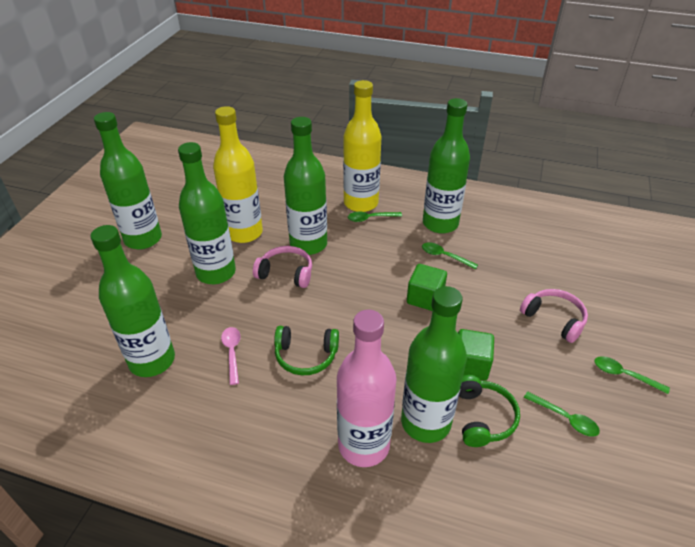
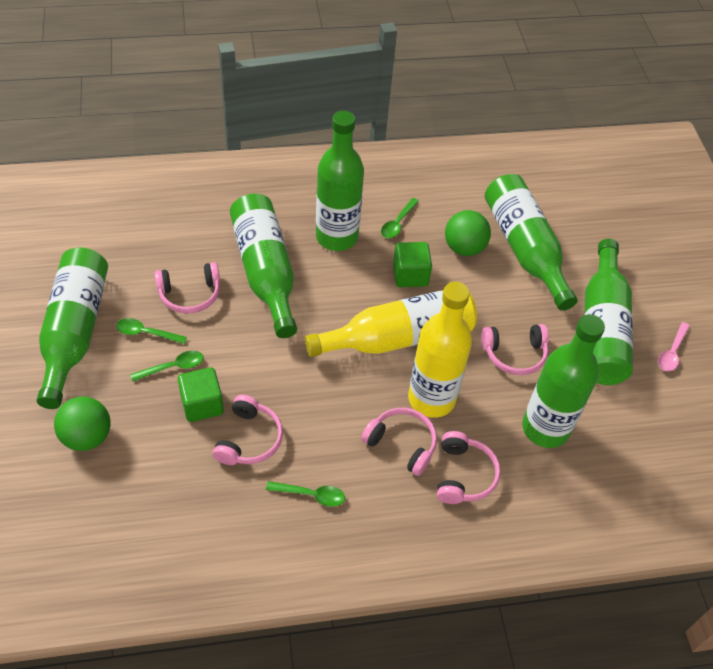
green ball: none = 0 -> [54,397,111,451] [445,210,491,256] = 2
green headphones: [274,326,339,375] [459,375,520,447] = 2 -> none = 0
pink bottle: [337,310,397,467] = 1 -> none = 0
pink headphones: [253,246,312,288] [520,289,588,343] = 2 -> [155,262,220,314] [213,395,283,465] [361,408,437,476] [437,431,501,504] [481,324,549,375] = 5

